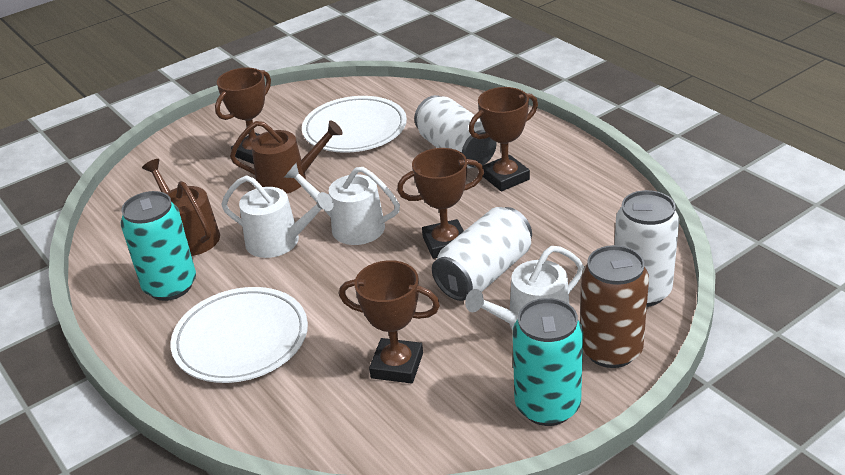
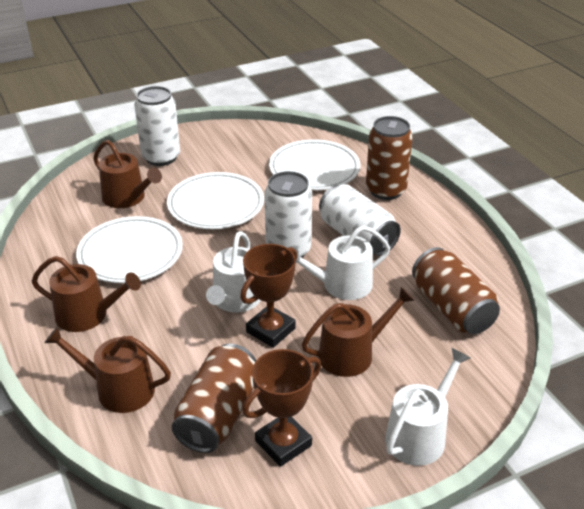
brown can: [580,245,649,368] = 1 -> [172,343,256,453] [366,116,413,200] [412,247,500,334] = 3
brown trophy: [215,68,271,164] [339,260,440,384] [397,148,484,259] [469,87,538,191] = 4 -> [240,244,297,348] [242,349,321,467] = 2
brown watering can: [142,159,220,256] [230,120,343,194] = 2 -> [32,256,141,332] [45,326,171,413] [93,140,162,208] [302,287,415,377] = 4
turquoise can: [121,191,196,301] [513,298,583,426] = 2 -> none = 0
white plate: [171,287,308,383] [302,96,407,153] = 2 -> [76,216,183,283] [167,172,264,229] [269,139,361,190] = 3

